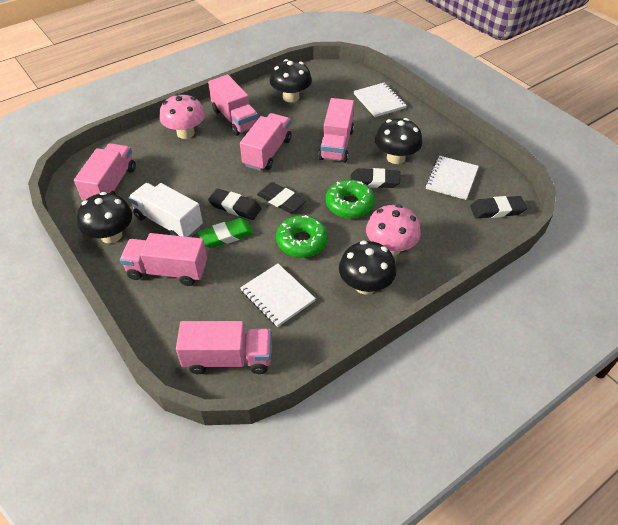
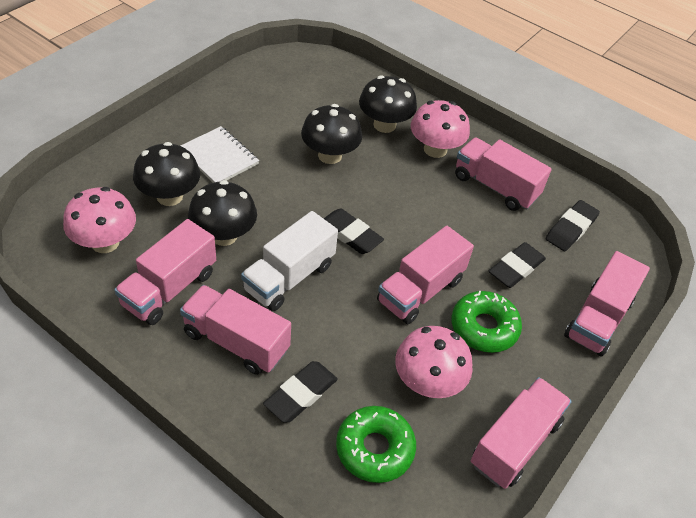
green eraser: [197,218,254,248] = 1 -> none = 0
pink mushroom: [160,93,205,139] [366,204,421,256] = 2 -> [63,187,136,253] [395,326,473,398] [411,100,470,158] = 3
white notebook: [240,263,316,327] [354,83,407,117] [425,156,479,200] = 3 -> [181,126,259,183] = 1

